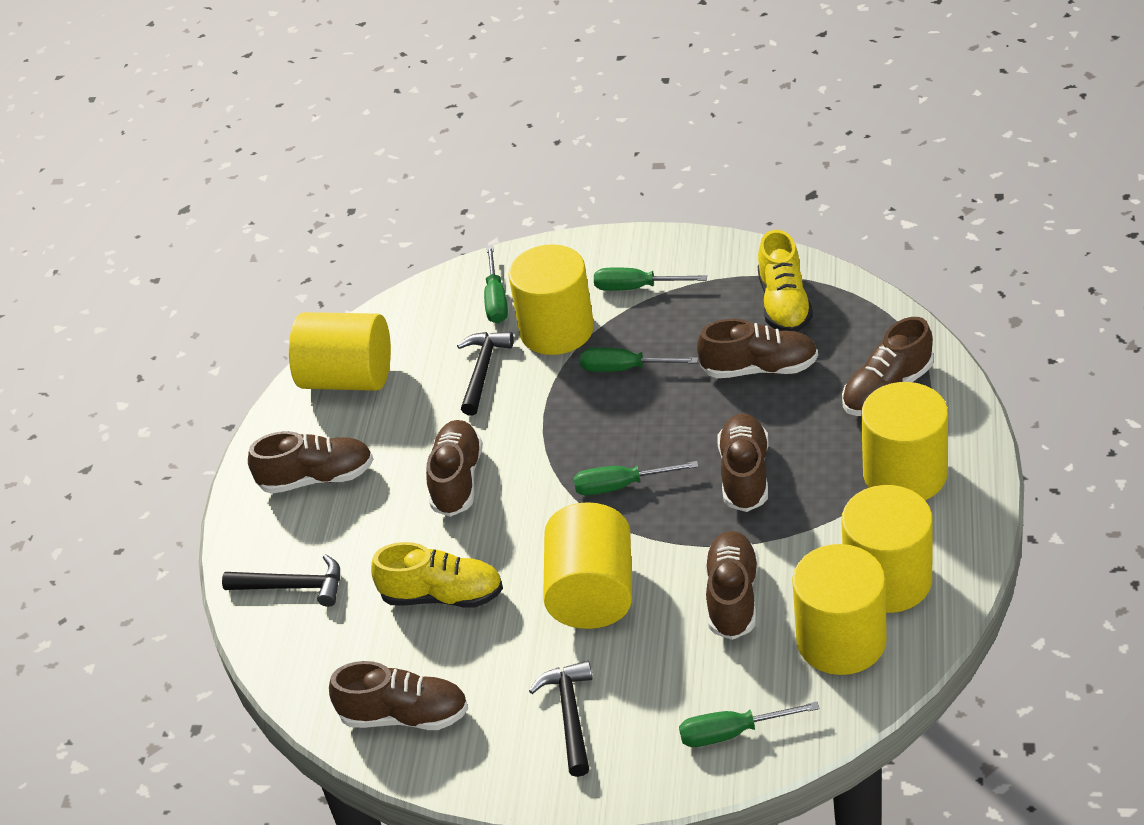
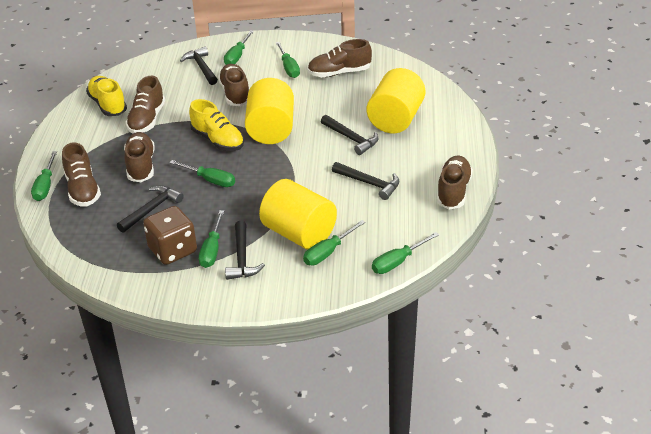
black hammer: [222,554,340,607] [457,332,514,416] [529,661,592,777] = 3 -> [117,185,184,233] [180,47,218,85] [225,221,265,280] [321,115,378,155] [332,162,399,200] = 5
brown dice: none = 0 -> [143,206,197,265] = 1
brown shoe: [248,431,373,494] [329,661,468,730] [426,420,483,517] [697,319,818,378] [704,531,758,640] [717,413,769,512] [842,317,933,416] = 7 -> [62,142,101,207] [124,132,155,182] [126,76,165,133] [218,64,249,106] [307,39,372,77] [437,156,473,210] = 6
green screwdriver: [484,246,508,324] [574,461,699,495] [580,348,698,372] [594,268,707,291] [679,702,820,747] = 5 -> [31,151,57,201] [169,160,235,187] [199,210,224,268] [224,30,254,65] [276,42,300,78] [303,220,366,266] [372,232,439,274] = 7
yellow cylinder: [289,312,391,391] [508,244,594,355] [543,502,632,629] [792,544,887,675] [841,485,933,613] [861,382,948,500] = 6 -> [245,78,294,144] [259,179,337,250] [367,68,426,133] = 3

